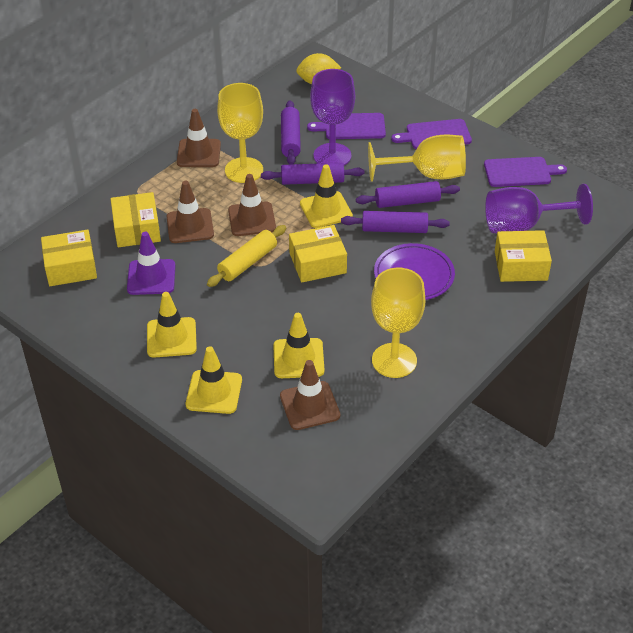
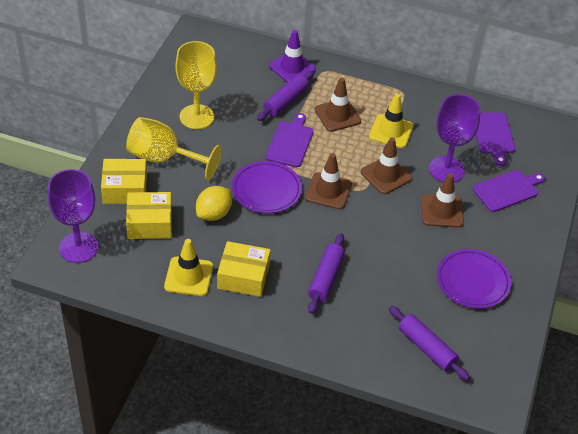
purple plate: [374,243,455,300] = 1 -> [232,161,302,213] [437,249,511,309] = 2
purple rolling pin: [261,163,365,185] [281,100,301,165] [341,211,450,233] [356,181,460,208] = 4 -> [257,71,314,121] [308,234,345,314] [389,306,470,380] = 3
yellow box: [41,229,97,286] [111,192,161,247] [289,225,347,282] [495,230,552,282] = 4 -> [101,159,147,204] [126,192,172,239] [217,241,271,297] = 3
yellow goblet: [217,83,263,183] [368,134,466,182] [371,268,425,378] = 3 -> [126,117,222,180] [175,41,217,129] = 2
yellow rolling pin: [207,225,286,287] = 1 -> none = 0
yellow traffic cone: [147,292,197,358] [186,346,242,414] [273,313,324,378] [300,165,353,228] = 4 -> [164,239,213,296] [369,94,413,148] = 2

